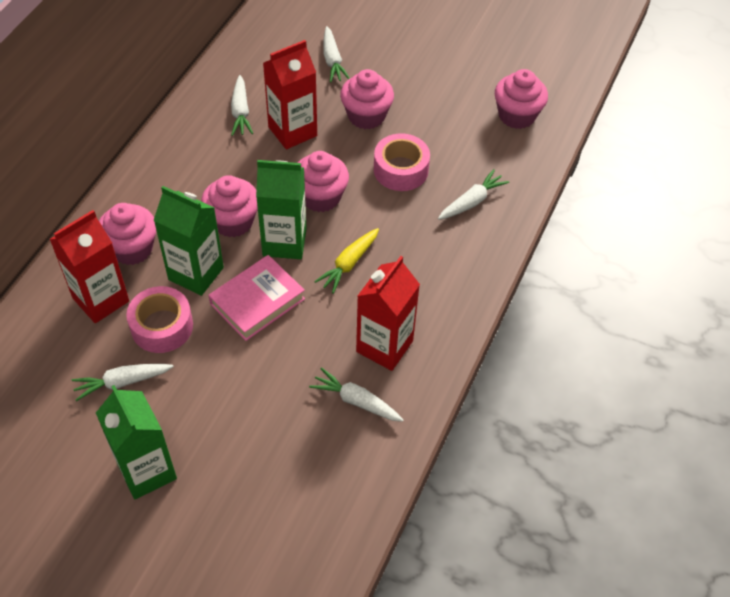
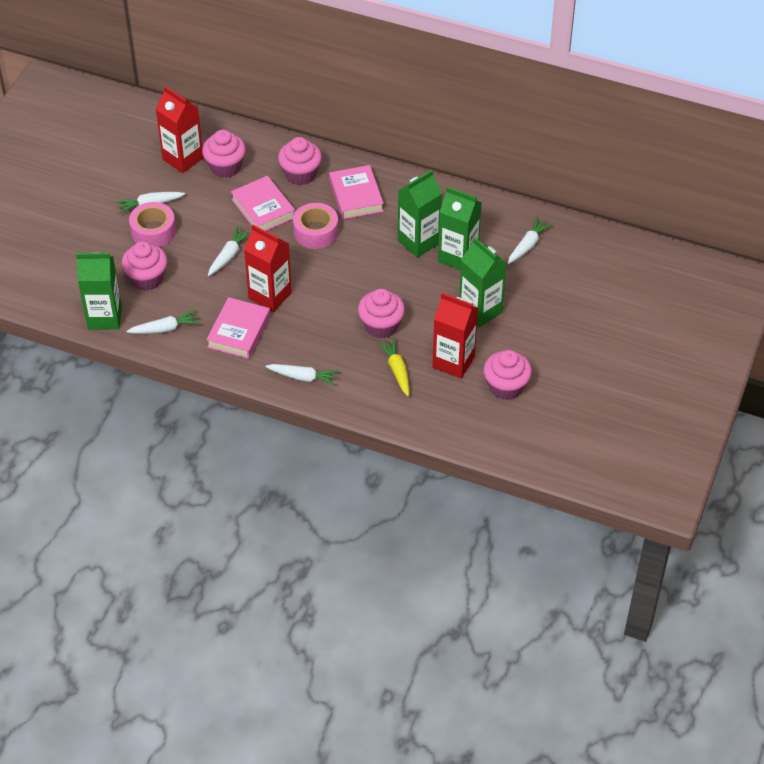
green carton: [96,385,177,499] [153,186,224,296] [256,160,307,259] = 3 -> [76,252,122,330] [398,170,442,258] [438,186,482,270] [459,237,507,327] = 4
pink book: [208,255,305,341] = 1 -> [206,297,270,359] [231,176,295,231] [329,165,384,219] = 3

